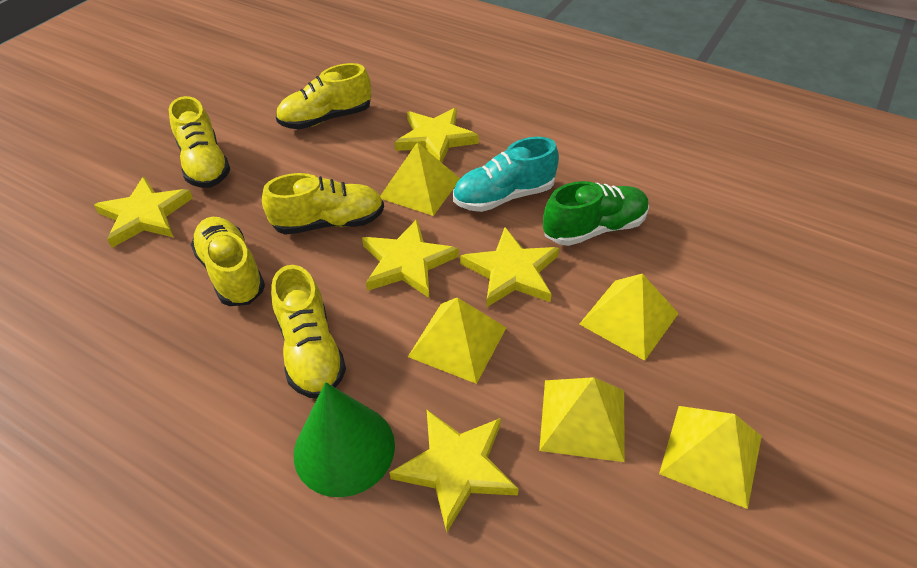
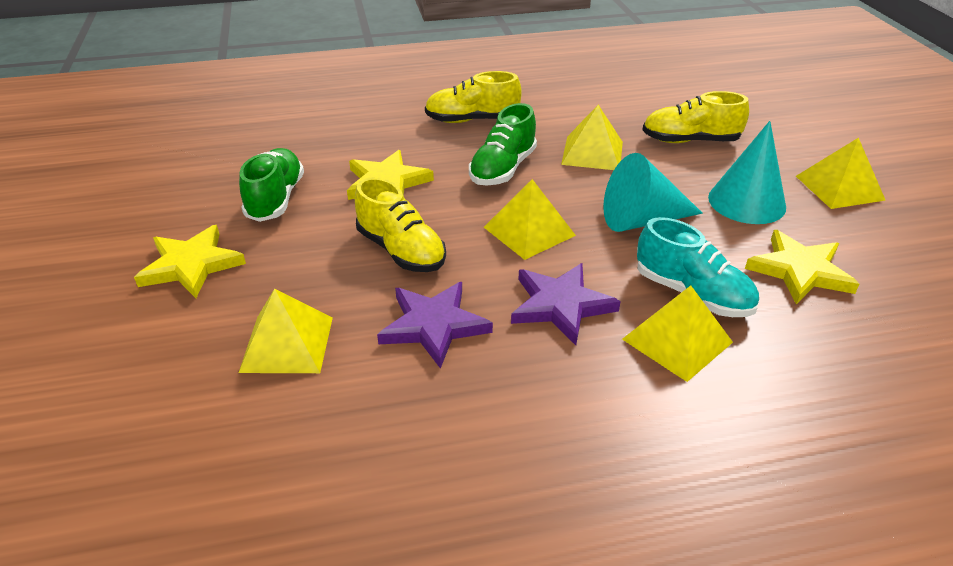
green cone: [294,382,395,497] = 1 -> none = 0
green shoe: [543,181,649,246] = 1 -> [239,148,304,222] [469,103,537,186] = 2
purple star: none = 0 -> [377,282,493,369] [511,263,621,345] = 2
turquoise cone: none = 0 -> [603,153,703,232] [708,121,786,224] = 2
yellow shoe: [168,96,231,188] [191,217,265,306] [262,173,384,235] [271,265,346,398] [276,63,371,129] = 5 -> [355,177,446,272] [425,71,522,123] [642,91,749,143] = 3
yellow star: [94,176,193,248] [362,219,459,298] [389,410,519,533] [394,108,479,163] [460,227,559,307] = 5 -> [134,225,246,298] [347,150,434,200] [745,230,859,304] = 3

